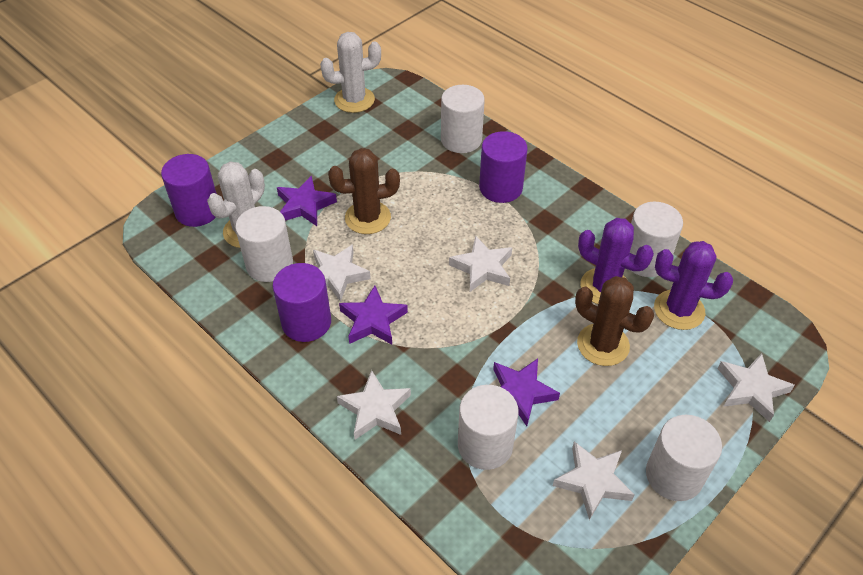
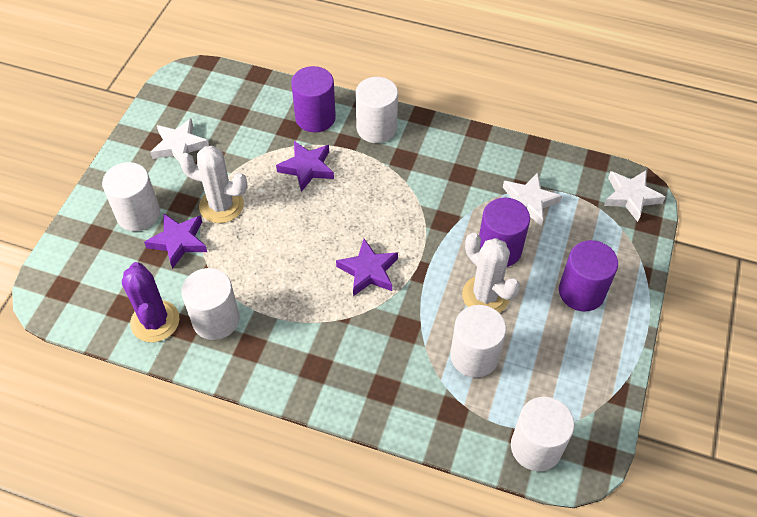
brown cactus: [328,148,400,234] [575,276,654,366] = 2 -> none = 0
purple cactus: [578,218,654,304] [654,241,733,330] = 2 -> [122,262,180,342] = 1
white star: [313,244,371,302] [337,370,411,440] [449,235,512,292] [553,441,635,520] [717,353,795,422] = 5 -> [150,118,209,163] [503,172,562,226] [604,170,665,222] = 3

